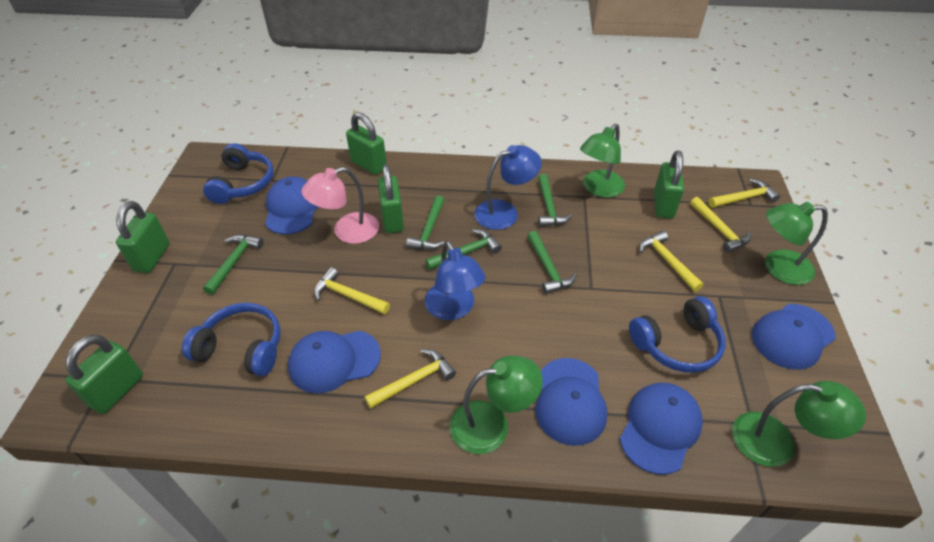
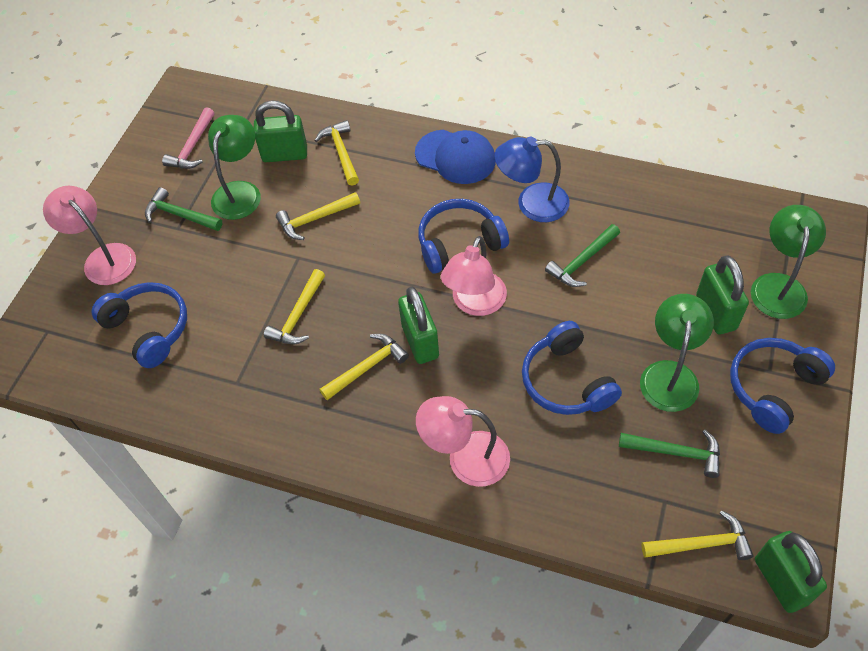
blue cap: [265,176,318,234] [288,331,381,393] [535,358,607,446] [620,382,703,475] [752,304,836,370] = 5 -> [415,130,496,184] = 1
blue headphones: [182,303,281,376] [203,143,274,204] [629,296,726,373] = 3 -> [92,282,187,368] [418,199,509,274] [522,321,622,415] [730,338,835,434] = 4
blue lamp: [425,241,486,320] [474,145,542,230] = 2 -> [495,137,570,222] = 1
green hammer: [203,235,263,295] [406,195,444,250] [425,229,502,270] [527,231,577,294] [538,174,572,227] = 5 -> [145,187,222,231] [545,224,620,287] [619,430,720,478] = 3
green lamp: [450,355,543,454] [580,124,625,198] [732,381,866,467] [765,202,828,285] = 4 -> [208,115,261,220] [640,294,714,412] [751,205,826,319] = 3
green padlock: [65,335,143,414] [116,201,169,273] [346,112,387,175] [378,164,404,233] [654,150,684,219] = 5 -> [254,100,307,162] [398,287,439,364] [696,256,749,334] [755,531,827,613] = 4
pink hammer: none = 0 -> [162,107,214,169] = 1
pink lamp: [301,167,379,244] = 1 -> [43,186,136,285] [416,396,510,487] [441,236,507,316] = 3

